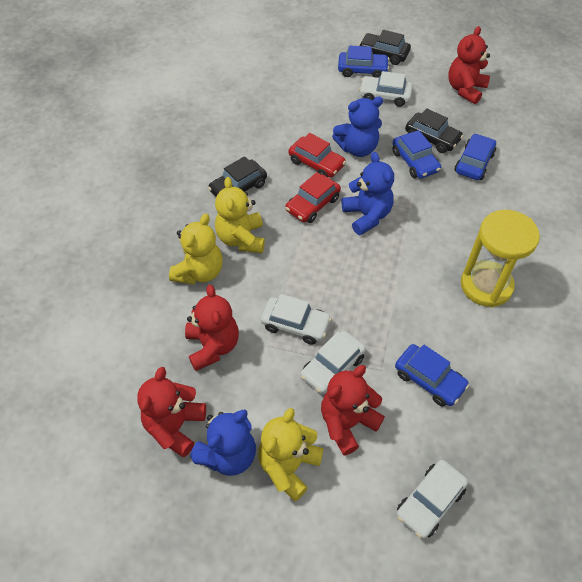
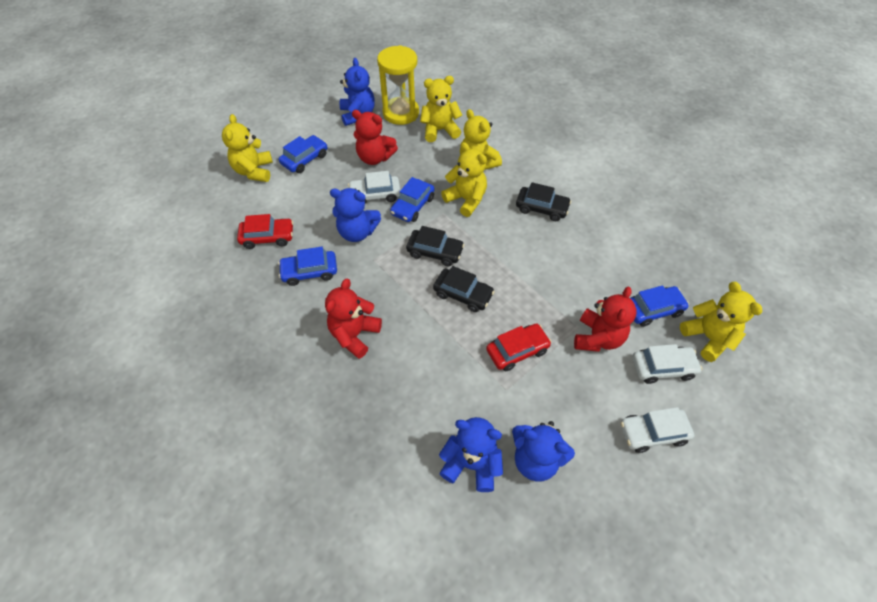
blue teddy bear: [190,409,256,476] [332,96,383,157] [342,152,394,235] = 3 -> [330,188,381,242] [339,58,375,126] [439,417,503,492] [512,421,575,481] = 4
red teddy bear: [137,367,206,457] [185,285,239,371] [321,365,385,456] [448,26,490,104] = 4 -> [325,279,382,359] [352,110,398,165] [574,287,637,352] = 3
white car: [261,294,332,345] [301,331,366,394] [359,71,413,107] [396,460,468,539] = 4 -> [348,171,400,204] [621,407,694,453] [633,344,703,384] = 3
yellow teddy bear: [169,213,223,285] [215,177,265,253] [258,408,324,501] = 3 -> [222,114,273,182] [420,76,462,142] [441,142,487,217] [460,109,502,170] [680,282,763,362] = 5

